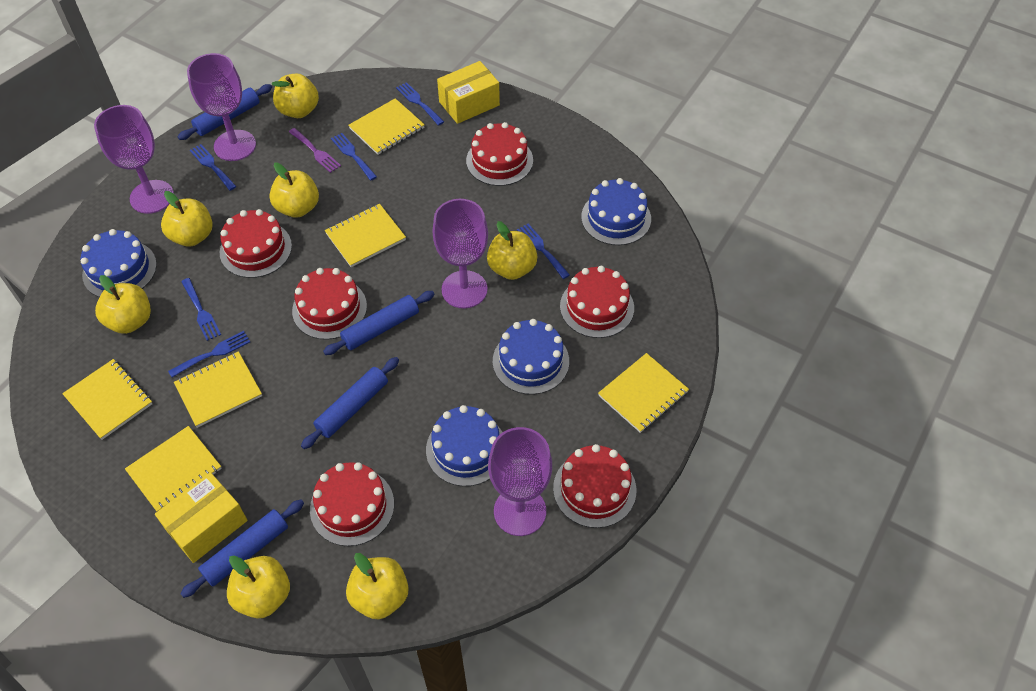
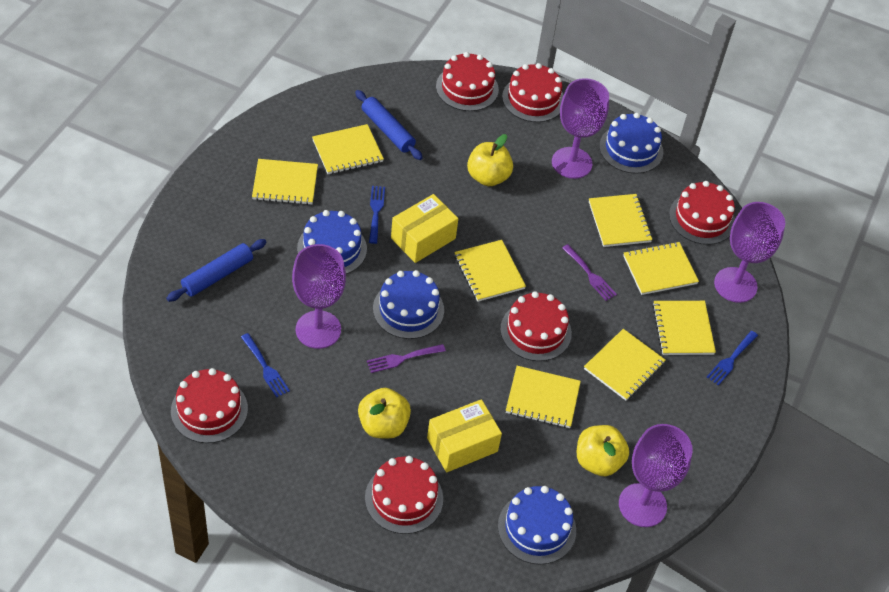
blue fork: [168,331,250,377] [181,278,221,341] [190,144,237,191] [331,133,377,181] [396,82,444,126] [517,224,570,279] = 6 -> [241,333,290,397] [369,186,385,244] [707,331,758,385] = 3
blue rolling pin: [178,84,272,140] [180,499,304,598] [301,357,399,449] [323,291,435,355] = 4 -> [166,239,266,302] [355,90,423,160] = 2
purple fork: [289,128,341,173] = 1 -> [367,344,446,373] [562,244,617,301] = 2
yellow apple: [95,275,151,334] [161,191,213,246] [227,555,290,619] [270,163,319,218] [271,73,319,118] [346,553,409,619] [487,221,537,280] = 7 -> [358,388,411,438] [467,134,513,186] [577,425,629,476] = 3
yellow notebook: [62,359,152,440] [125,426,222,511] [174,351,262,428] [325,204,406,267] [348,98,425,155] [598,353,689,433] = 6 -> [252,159,318,205] [312,124,384,174] [454,240,526,302] [506,366,581,428] [584,329,666,400] [589,194,653,247] [623,242,699,295] [652,301,716,355] = 8

